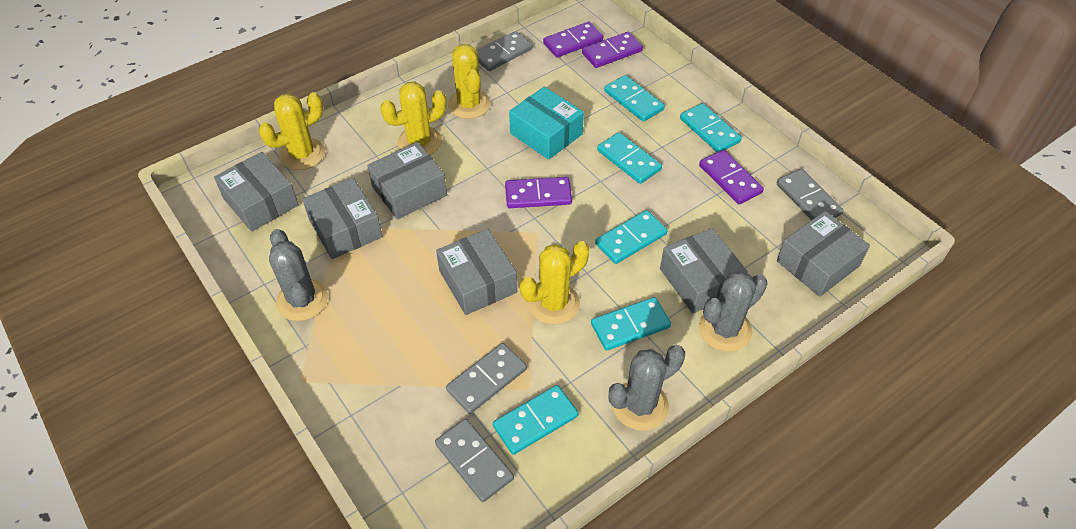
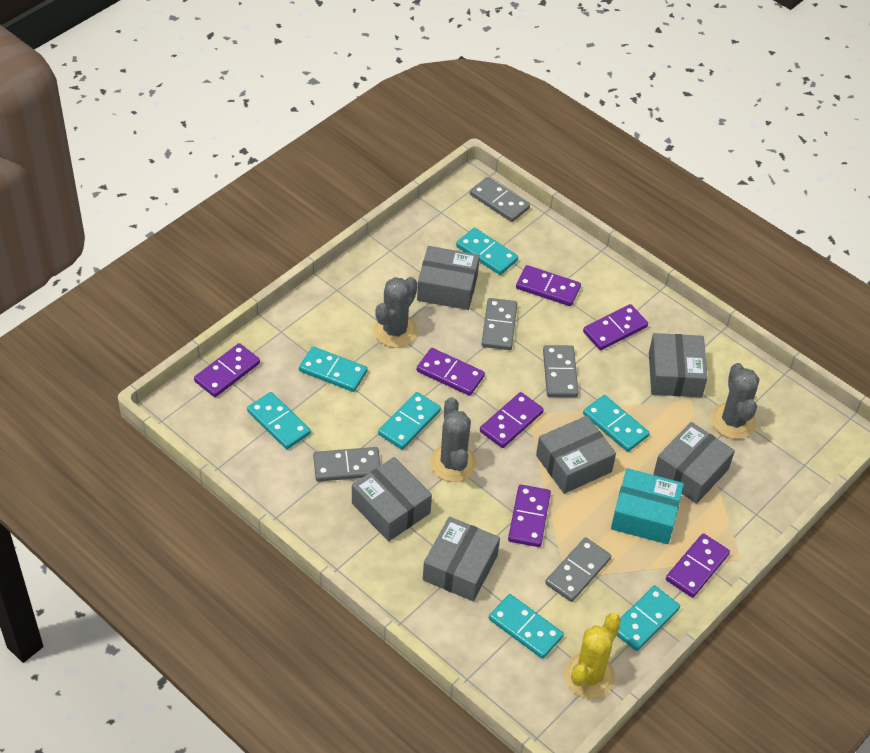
grey domino: [435,419,514,502] [446,343,527,414] [477,31,532,71] [777,169,844,220] = 4 -> [313,447,381,482] [470,177,530,222] [481,298,517,350] [543,345,579,397] [545,537,611,602] = 5
purple domino: [505,177,572,208] [543,21,603,58] [582,32,643,68] [699,150,764,204] = 4 -> [194,343,260,397] [417,348,485,396] [480,392,544,448] [508,485,551,547] [516,265,581,306] [583,304,648,350] [666,533,730,598] = 7
turquoise domino: [493,385,578,455] [591,297,671,351] [595,210,667,264] [597,132,662,184] [604,75,665,122] [680,103,742,152] = 6 -> [247,392,311,449] [299,346,367,392] [378,392,441,450] [456,228,518,275] [489,594,564,659] [583,395,649,452] [616,586,680,651] = 7
yellow cactus: [259,92,325,170] [380,82,446,155] [448,44,491,119] [520,241,589,325] = 4 -> [564,613,621,699] = 1

